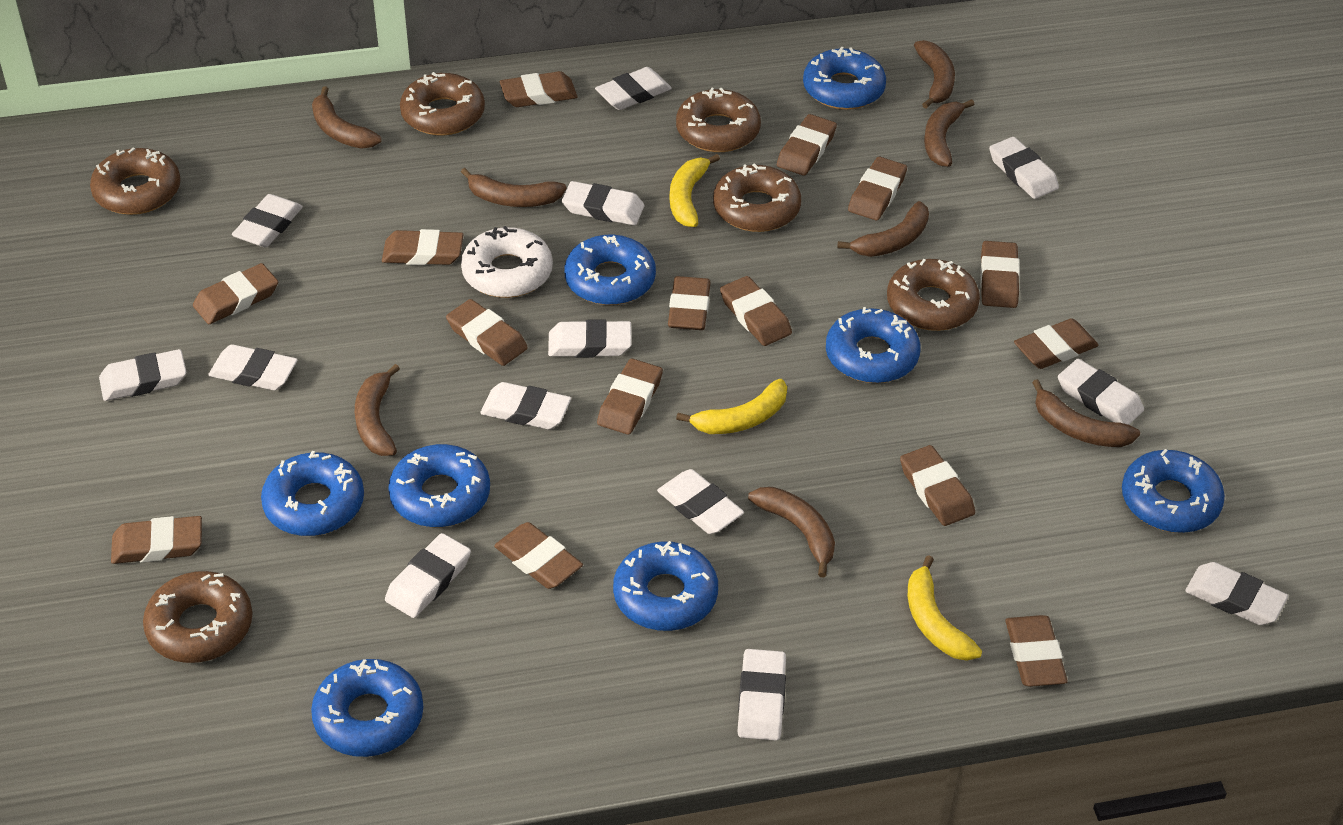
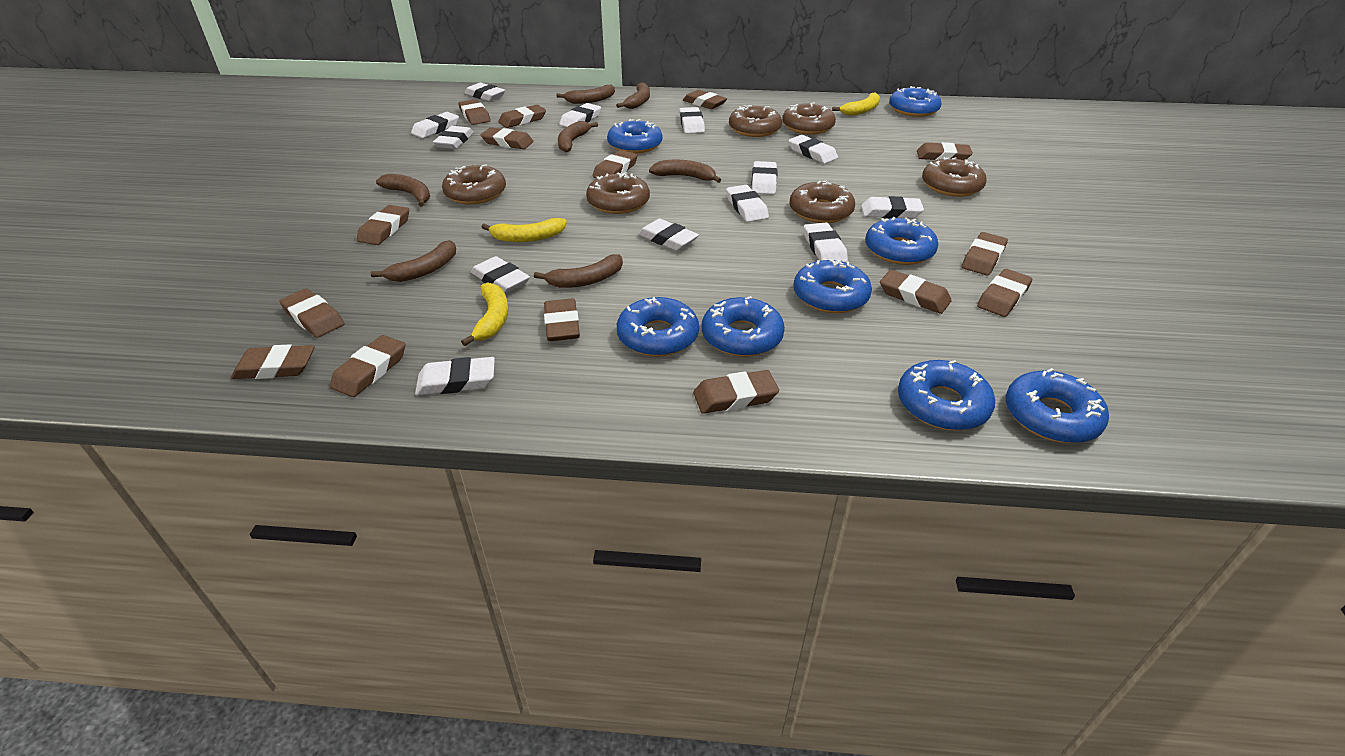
brown banana: [312,86,382,148] [355,364,400,456] [461,168,566,207] [748,487,835,577] [837,201,929,257] [914,40,955,108] [924,99,974,167] [1032,379,1140,447] = 8 -> [371,240,456,282] [376,174,430,207] [534,254,623,288] [556,84,615,104] [558,121,598,152] [616,82,650,109] [649,160,721,183] = 7
white donut: [461,226,553,298] = 1 -> none = 0

